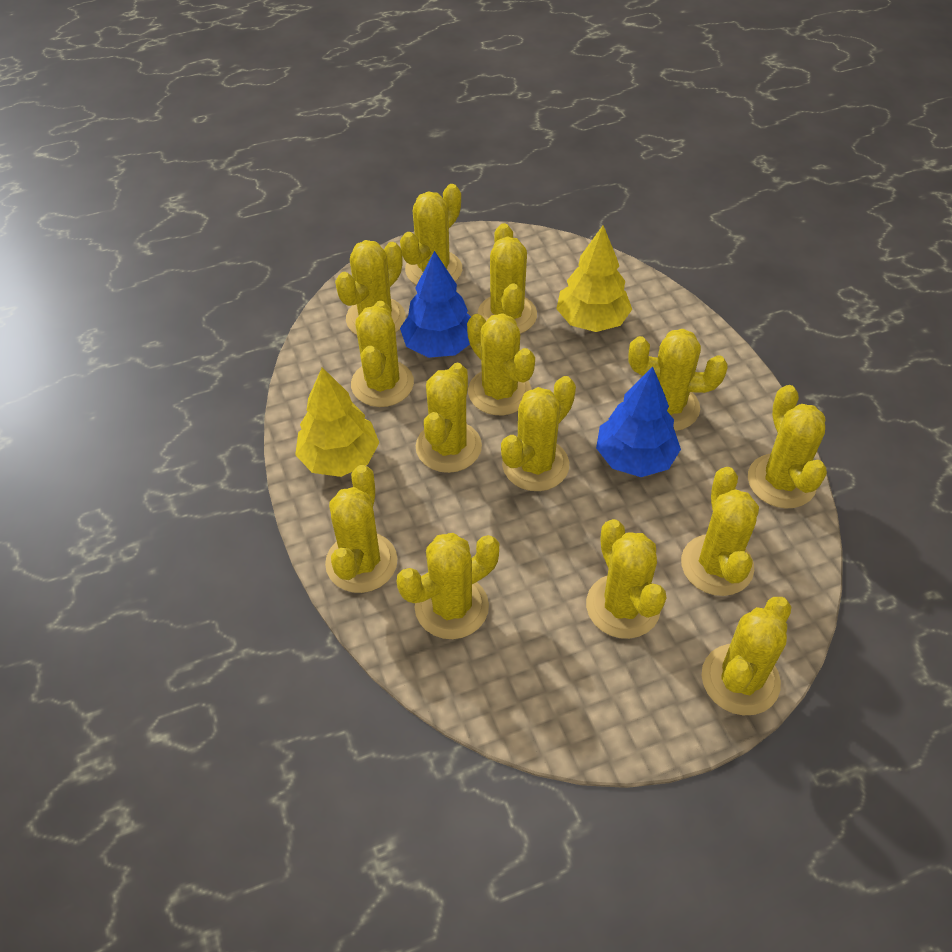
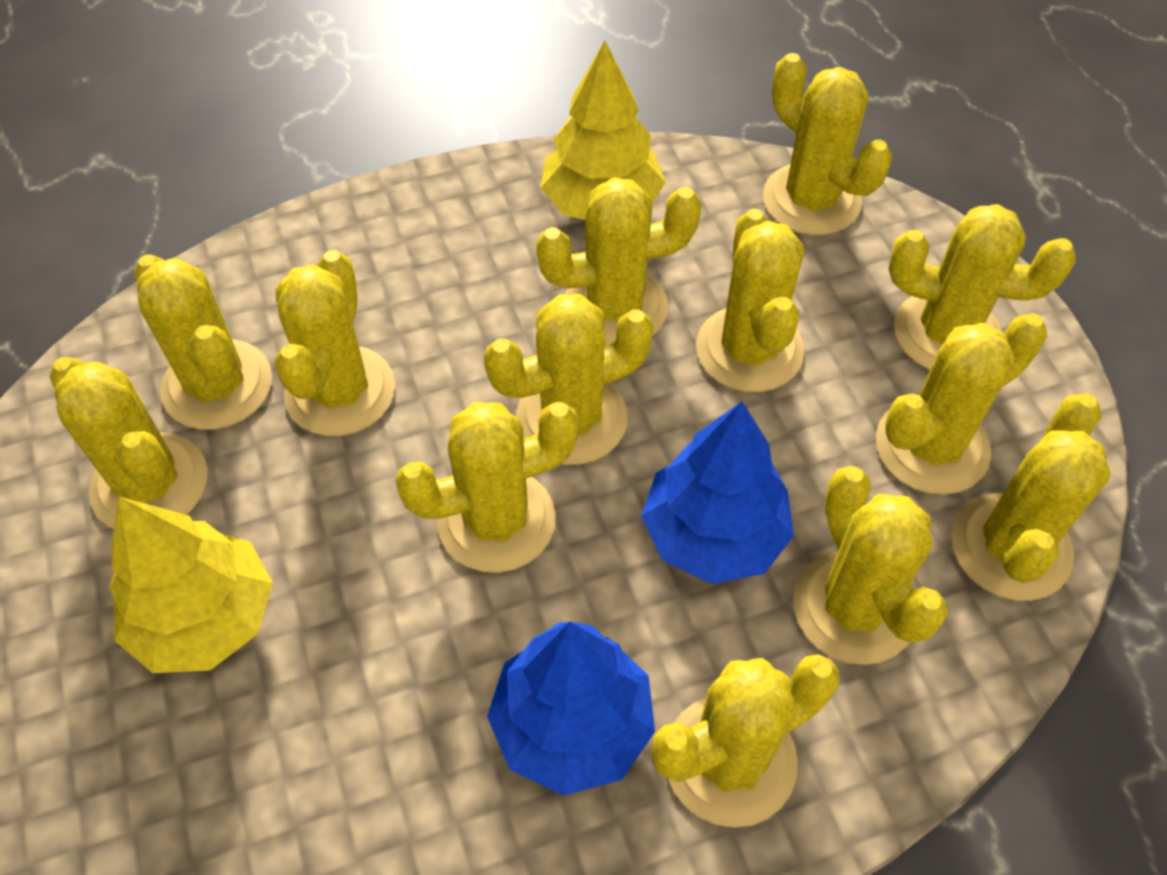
yellow cactus: [325,465,398,593] [335,240,405,335] [351,301,414,407] [396,533,499,639] [400,184,462,285] [416,363,482,473] [467,313,535,415] [478,223,537,334] [501,376,576,491] [586,519,666,639] [628,329,727,431] [681,467,759,596] [702,597,791,715] [748,385,827,509] = 14 -> [50,357,208,529] [134,254,272,430] [275,250,395,436] [395,402,579,573] [484,294,653,465] [536,177,702,346] [652,654,839,828] [696,209,804,393] [763,53,892,236] [793,466,948,665] [876,313,1047,495] [889,204,1076,370] [951,393,1111,601] = 13

